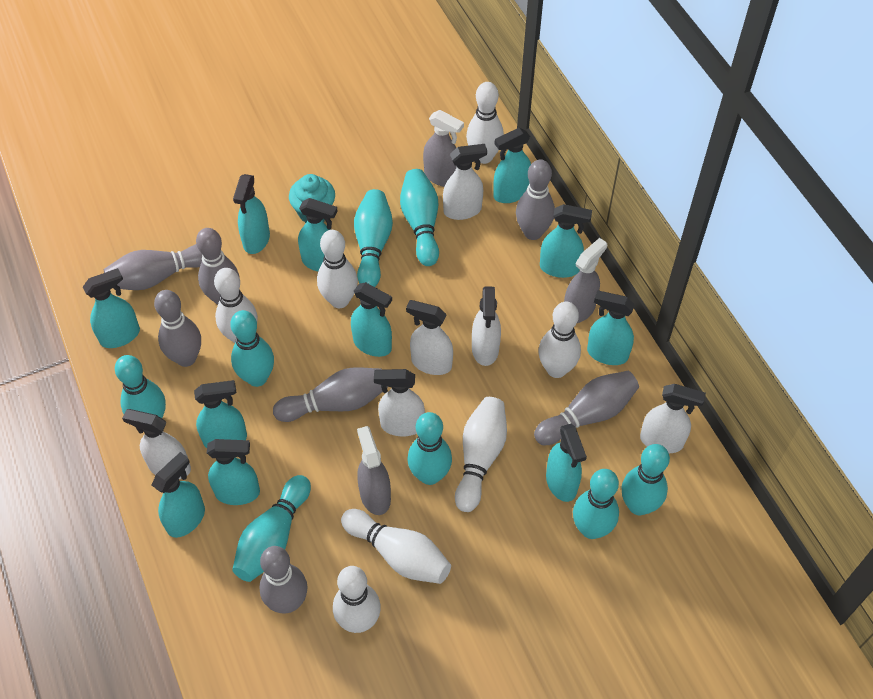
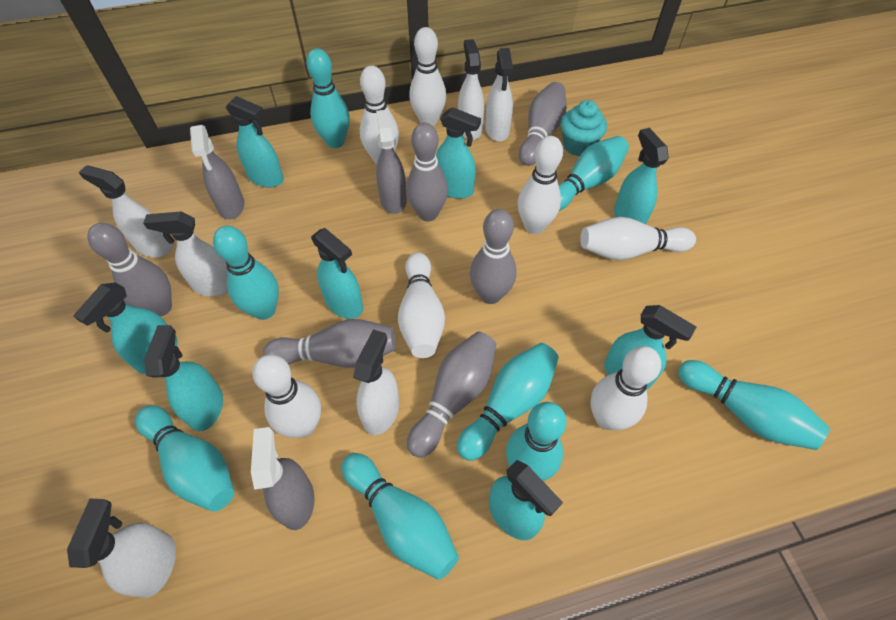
grey bowling pin: [104,244,202,290] [154,290,201,367] [196,228,239,305] [259,546,307,614] [273,367,388,422] [516,159,555,240] [534,371,639,445] = 7 -> [88,223,172,317] [263,319,396,368] [406,123,448,222] [407,332,496,458] [470,209,516,304] [519,82,567,166] = 6
turquoise spray bottle: [83,268,140,348] [152,452,205,538] [194,380,247,448] [207,439,260,505] [233,174,270,254] [298,198,338,271] [351,282,392,357] [493,128,531,203] [540,204,592,278] [546,424,587,502] [587,291,635,365] = 11 -> [73,283,178,374] [144,325,223,431] [226,96,284,188] [311,228,363,319] [436,107,481,199] [489,460,563,540] [604,305,696,389] [614,128,669,224] = 8

